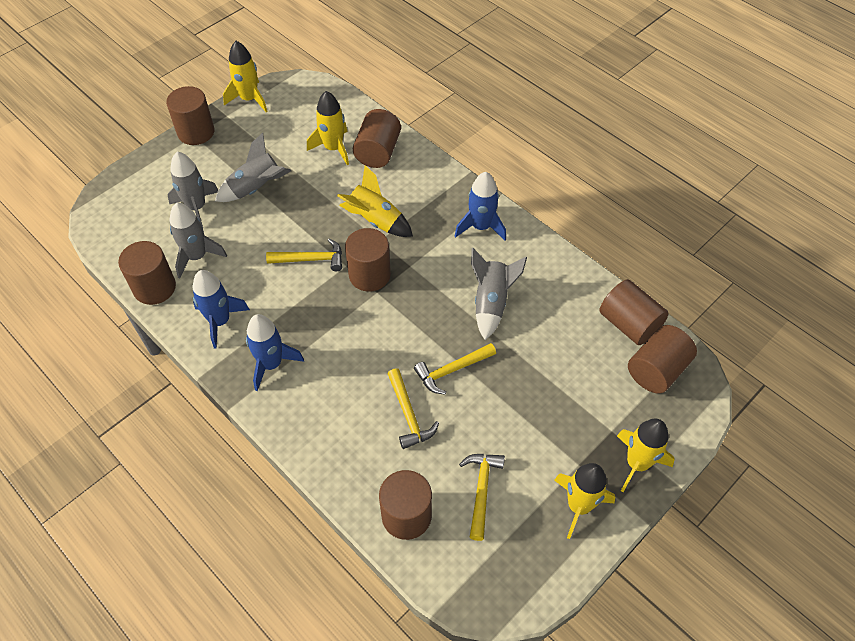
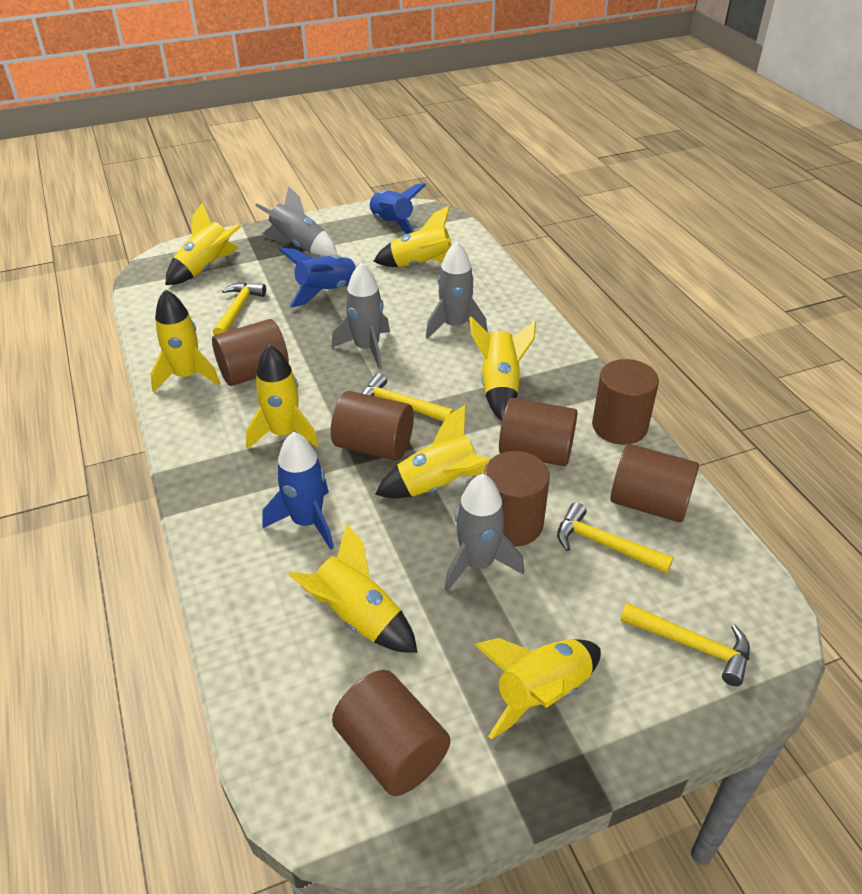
yellow rocket: [223,41,267,112] [307,91,349,165] [337,165,413,237] [554,463,615,539] [617,419,675,492] = 5 -> [150,289,220,392] [166,202,242,285] [246,345,319,449] [288,523,417,653] [373,206,451,267] [375,405,491,498] [469,316,536,421] [475,638,601,739] = 8

